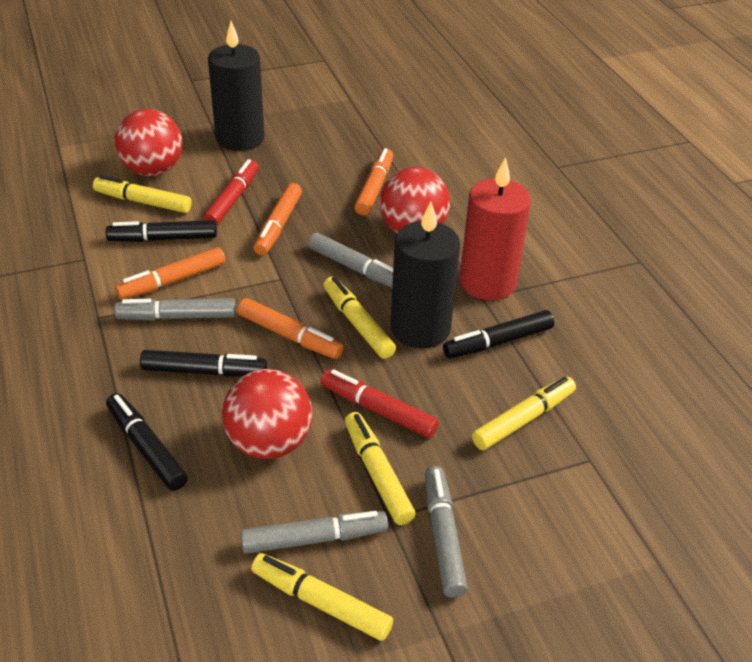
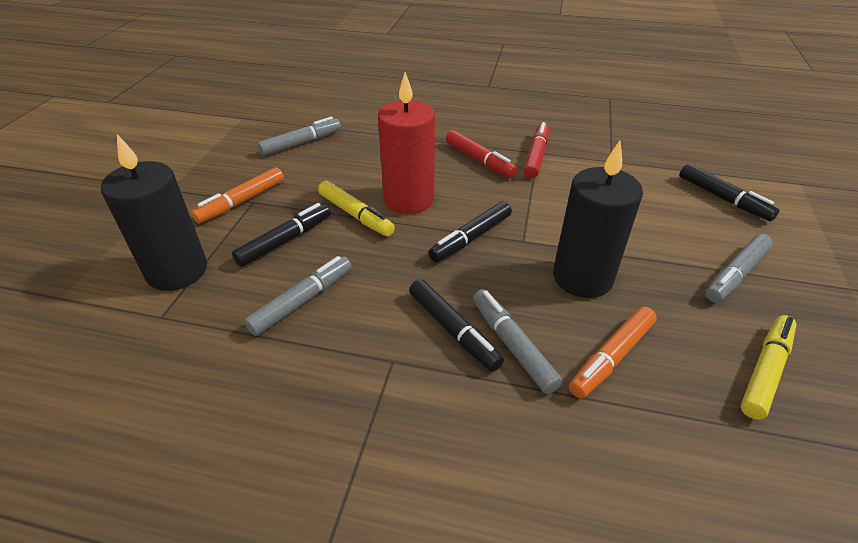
orange marker: [115,247,226,300] [237,298,344,359] [254,183,302,255] [354,148,393,215] = 4 -> [191,167,284,223] [569,307,657,399] = 2
red ball: [115,109,183,176] [222,369,312,459] [380,167,450,233] = 3 -> none = 0
yellow marker: [93,175,192,213] [251,553,393,641] [323,277,396,359] [345,412,416,525] [472,376,576,450] = 5 -> [318,181,395,236] [741,315,797,420] = 2

